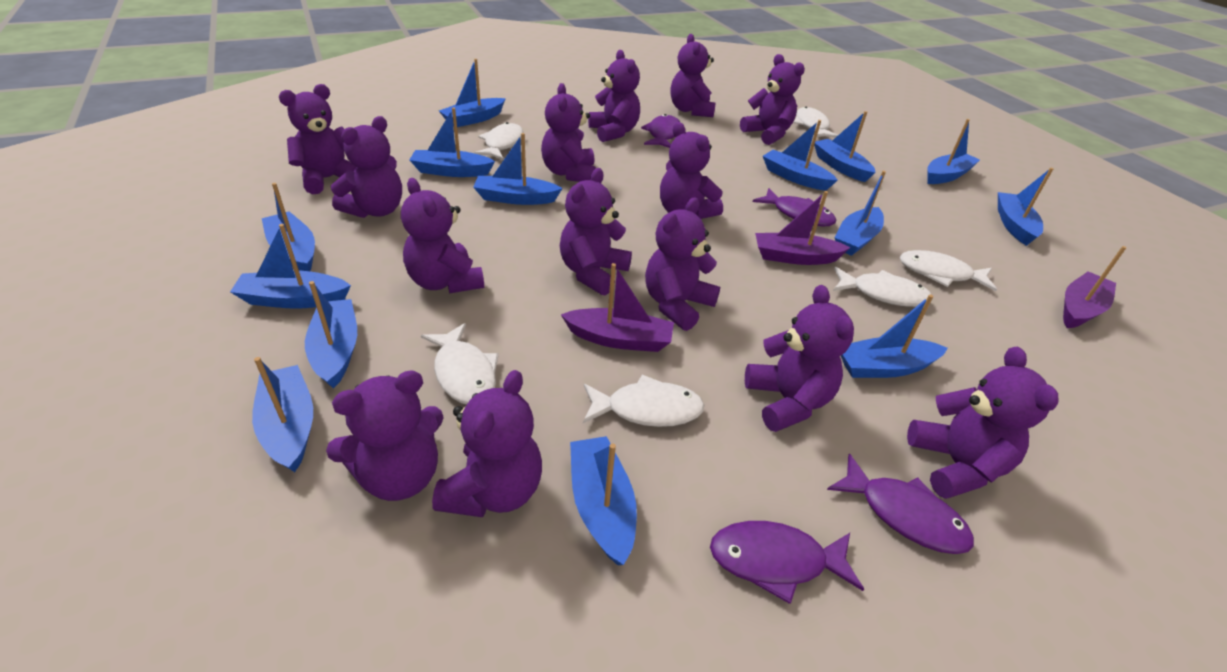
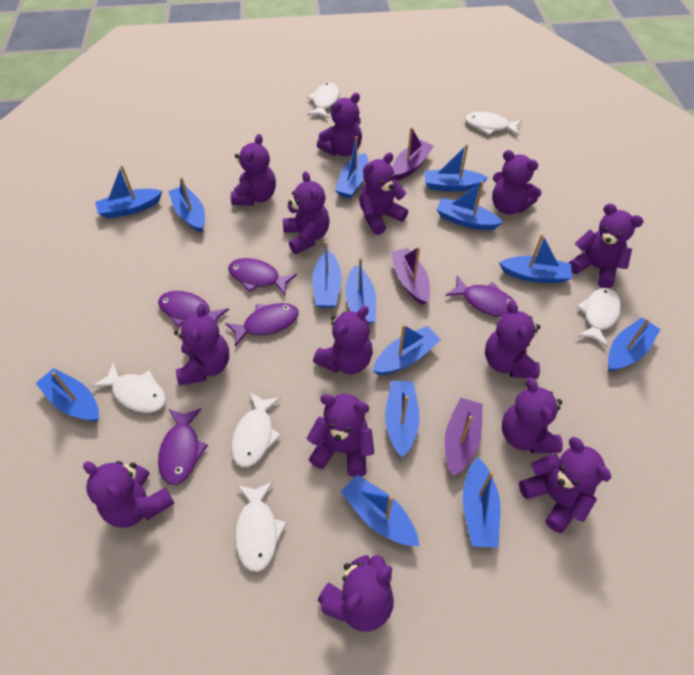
purple fish: [641,114,680,148] [710,521,864,604] [753,188,836,227] [827,454,974,554] = 4 -> [158,291,229,327] [158,408,208,485] [225,303,299,347] [228,258,297,295] [445,275,518,317] = 5

